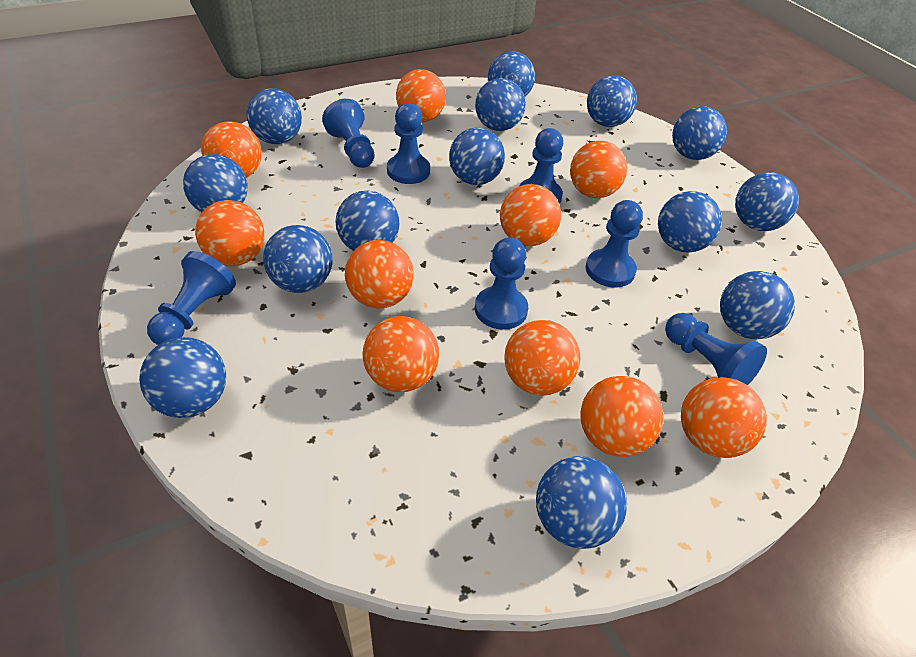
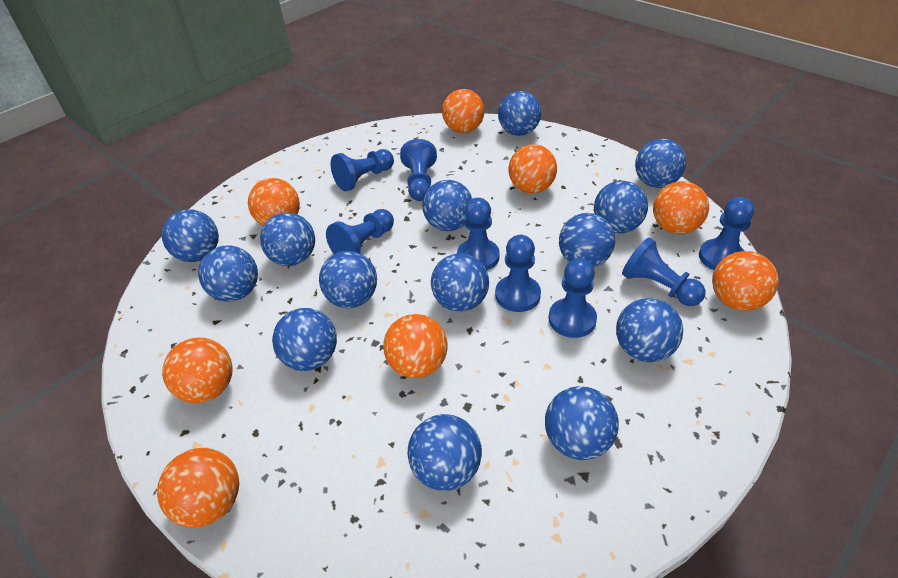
blue pawn: [147,251,236,345] [322,99,375,168] [387,103,430,184] [475,238,528,330] [519,128,563,204] [586,200,643,288] [665,313,767,385] = 7 -> [326,209,394,254] [330,149,394,191] [400,139,437,201] [457,198,500,270] [495,235,541,312] [549,258,597,338] [622,237,706,306] [699,197,754,270] = 8
orange ball: [195,200,264,266] [201,121,262,178] [345,240,414,308] [363,316,439,392] [396,69,446,122] [500,184,561,246] [504,320,581,396] [570,141,627,198] [580,376,664,457] [681,377,767,458] = 10 -> [157,448,239,528] [162,338,233,403] [248,178,300,226] [383,314,448,378] [442,89,484,133] [509,144,557,193] [653,181,709,234] [712,251,779,311] = 8

